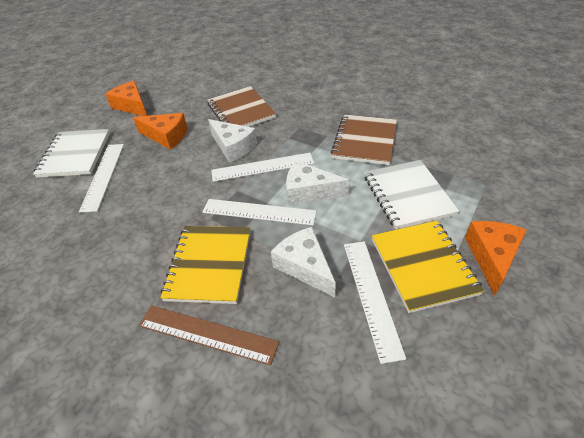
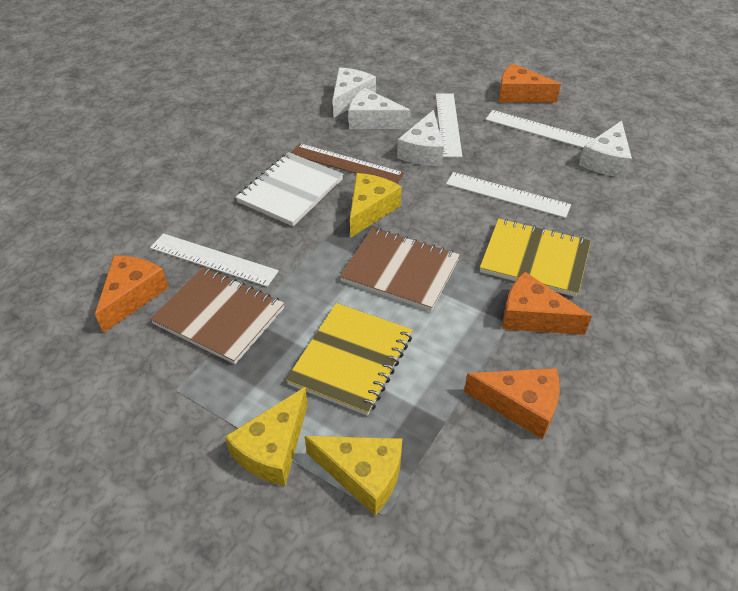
orange cheese: [105,81,147,116] [133,113,188,149] [465,221,527,295] = 3 -> [95,255,169,333] [464,368,560,439] [499,63,561,103] [502,272,592,335] = 4
white cheese: [208,119,257,163] [271,227,336,297] [286,161,349,205] = 3 -> [333,67,376,118] [349,88,411,129] [397,110,444,166] [579,121,632,178] = 4
white notebook: [33,129,110,178] [364,160,459,230] = 2 -> [236,152,343,226] = 1
yellow cheese: none = 0 -> [225,387,308,486] [305,436,402,516] [350,173,402,238] = 3

